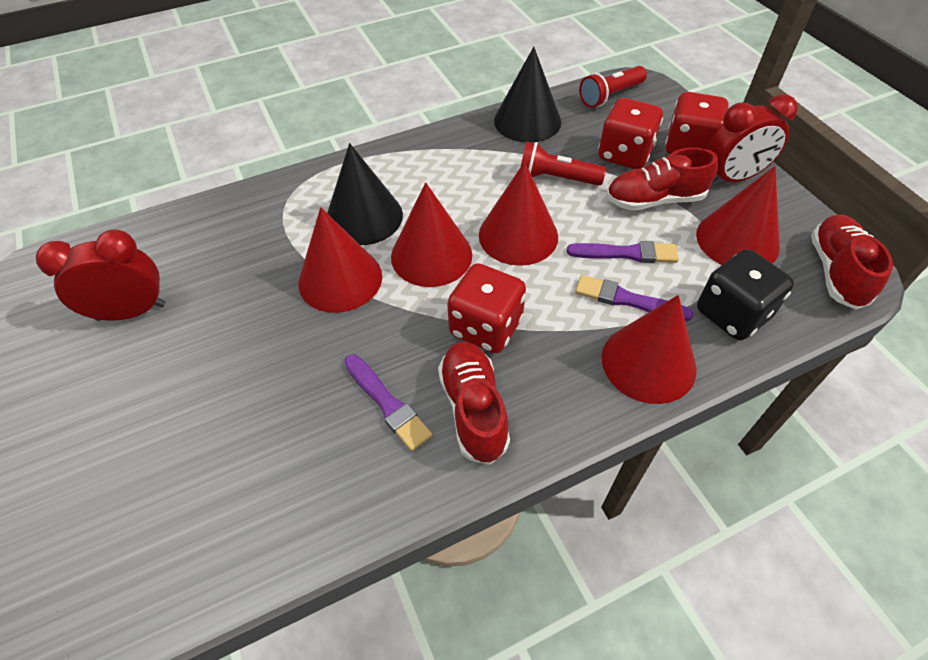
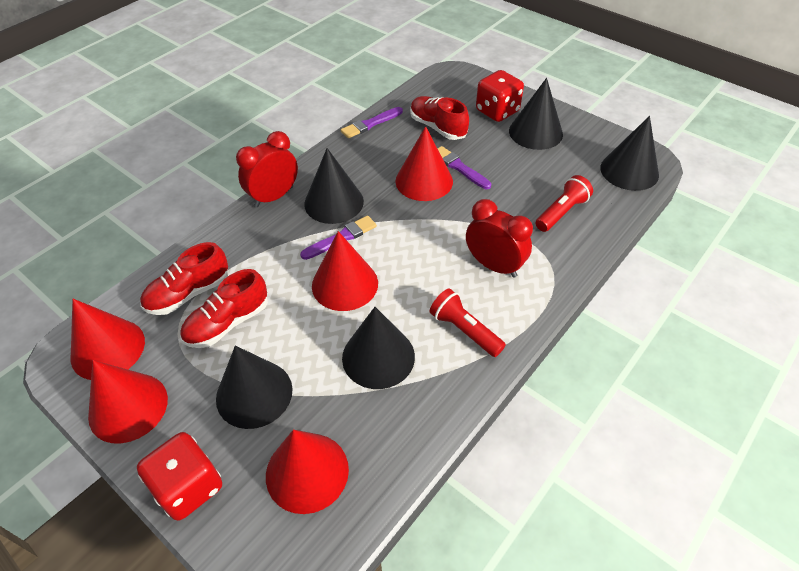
black cone: [327,143,403,245] [494,47,561,142] = 2 -> [216,346,293,429] [304,148,364,224] [342,307,415,389] [509,78,563,150] [600,116,659,191] = 5
black dice: [697,249,794,340] = 1 -> none = 0
red dice: [447,263,526,353] [598,98,663,169] [665,92,729,154] = 3 -> [137,432,222,521] [476,70,524,122] = 2

